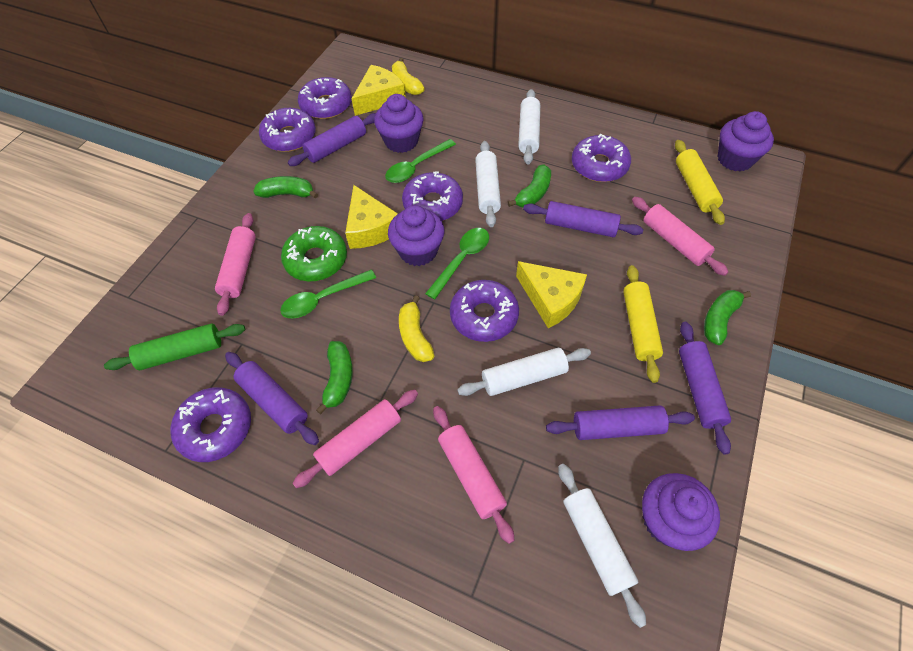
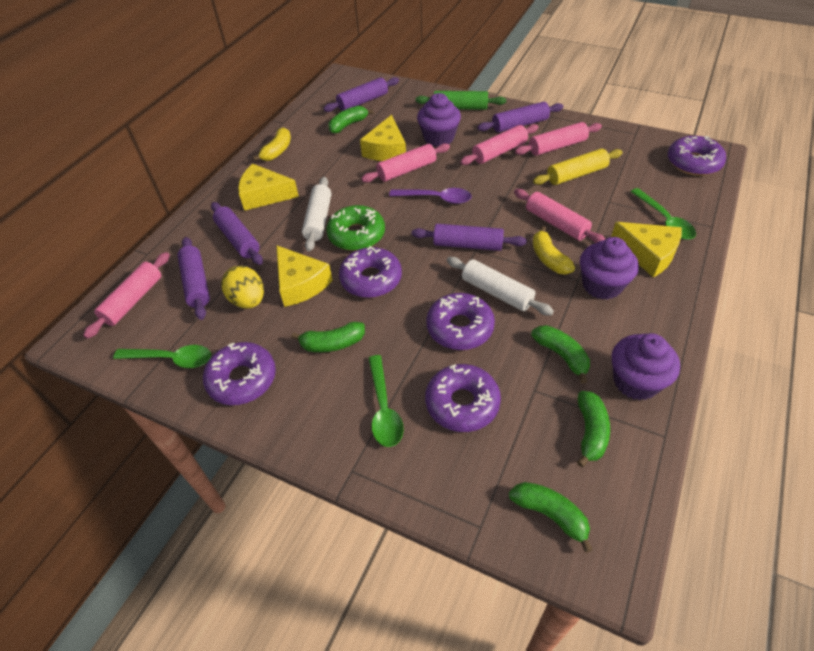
green banana: [253,176,318,199] [316,341,353,414] [508,165,551,207] [704,290,751,345] = 4 -> [291,322,365,352] [328,106,374,134] [509,482,593,553] [531,325,590,384] [577,391,610,467] = 5
pink rolling pin: [215,213,256,316] [293,390,418,488] [433,406,514,544] [632,197,728,276] = 4 -> [83,252,170,339] [361,143,450,183] [460,124,538,165] [514,189,605,243] [515,122,602,156] = 5
purple cupcake: [374,94,424,153] [388,205,444,266] [642,473,720,551] [718,111,774,172] = 4 -> [417,93,461,147] [580,237,639,300] [612,333,680,400] = 3
purple donut: [171,387,251,462] [259,108,316,152] [298,77,352,119] [402,171,463,221] [450,280,519,342] [572,133,631,182] = 6 -> [203,342,276,405] [339,246,402,298] [425,364,501,432] [426,293,495,350] [668,136,726,176] = 5
purple spoon: none = 0 -> [389,188,472,204] = 1
white rolling pin: [457,348,591,396] [475,141,501,227] [518,89,540,164] [558,464,646,628] = 4 -> [302,177,331,252] [447,257,554,316] = 2
yellow cheese: [345,185,398,249] [351,65,406,116] [516,261,587,328] = 3 -> [238,164,299,211] [276,245,333,307] [360,115,406,161] [611,222,682,277] = 4
yellow egg: none = 0 -> [221,266,264,309] = 1
yellow rolling pin: [623,265,663,383] [675,140,725,225] = 2 -> [533,149,623,185] = 1

